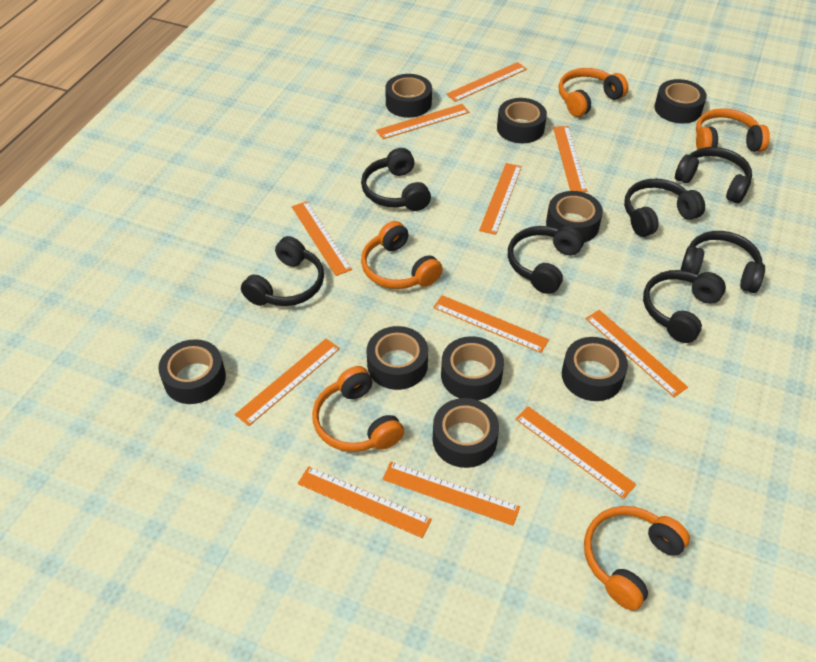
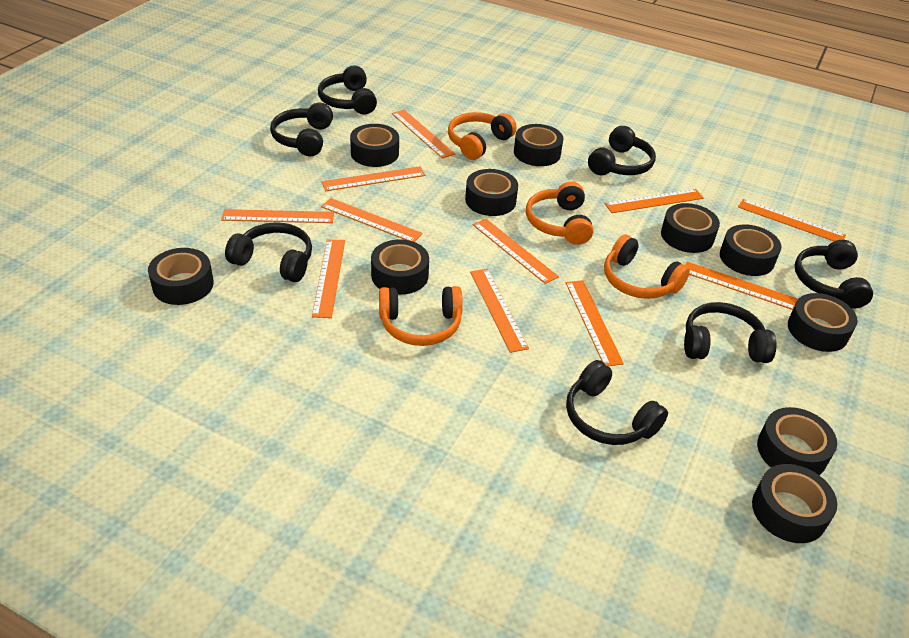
black tape: [158,339,226,404] [367,326,428,390] [385,74,432,118] [433,398,499,468] [441,336,504,400] [497,98,547,143] [546,191,603,242] [562,337,628,401] [654,79,707,124] = 9 -> [148,248,214,305] [350,124,399,167] [371,239,429,295] [465,169,518,216] [514,124,563,166] [661,203,720,253] [720,224,782,276] [752,464,837,543] [757,407,837,475] [788,293,858,352] = 10
orange headphones: [312,366,404,452] [361,221,443,289] [559,68,628,117] [584,506,690,611] [696,108,770,152] = 5 -> [379,286,463,346] [448,112,517,160] [526,182,593,245] [604,235,690,299] = 4

